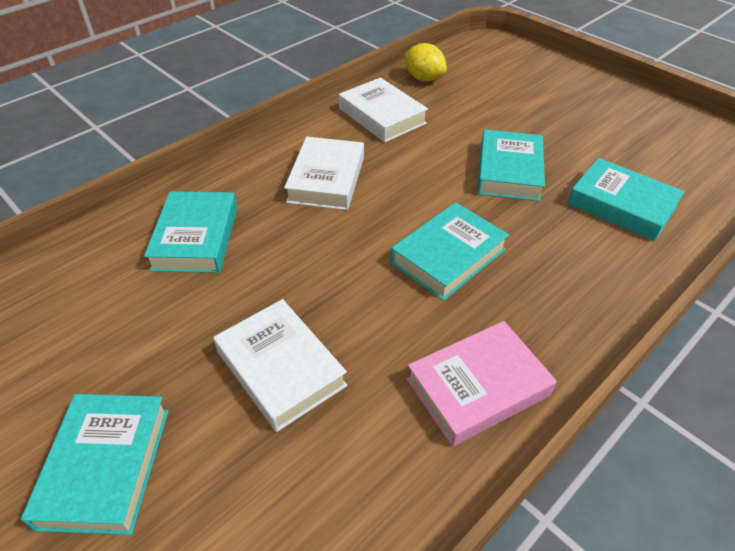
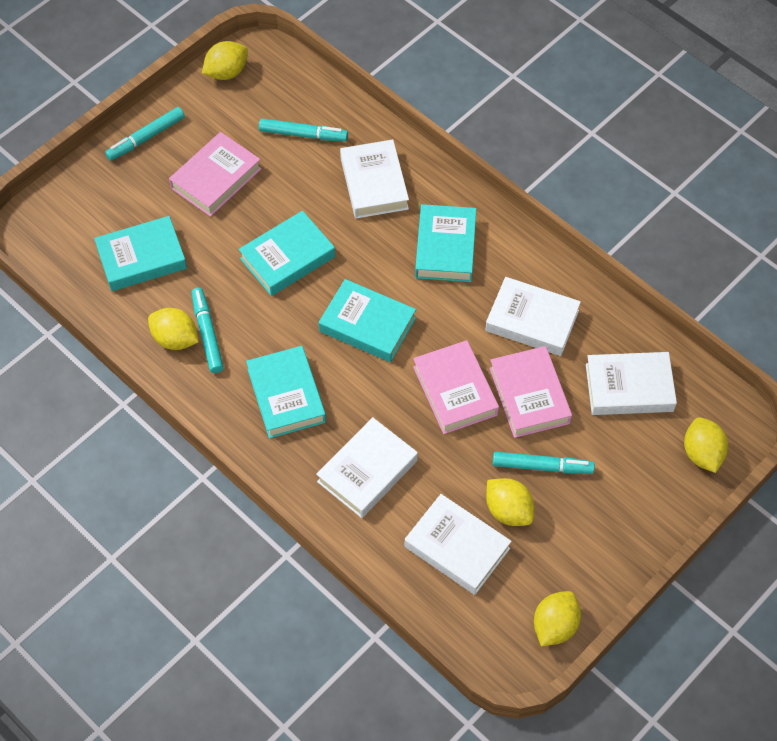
pink book: [407,321,557,447] = 1 -> [169,132,261,217] [413,340,499,434] [489,346,572,438] = 3
turquoise marker: none = 0 -> [105,107,185,161] [191,288,224,373] [259,118,348,141] [493,452,595,474] = 4
white book: [213,299,347,432] [284,137,364,210] [339,77,428,142] = 3 -> [316,417,418,518] [340,139,409,219] [405,494,512,595] [485,277,581,356] [586,352,677,415] = 5
yellow lemon: [404,43,447,81] = 1 -> [148,308,199,350] [202,41,248,80] [486,478,534,526] [534,591,581,646] [684,417,728,473] = 5

